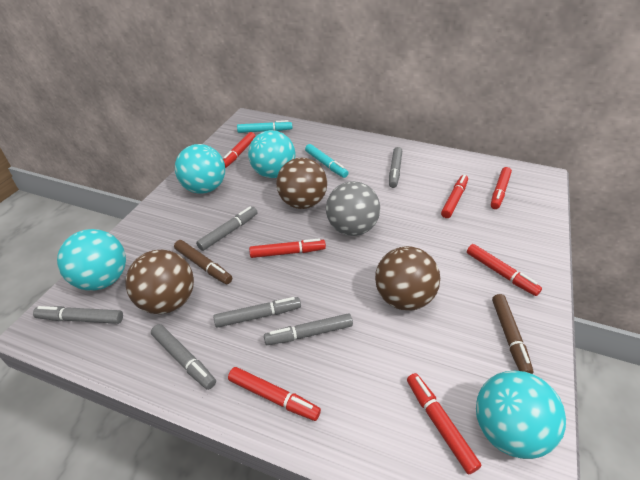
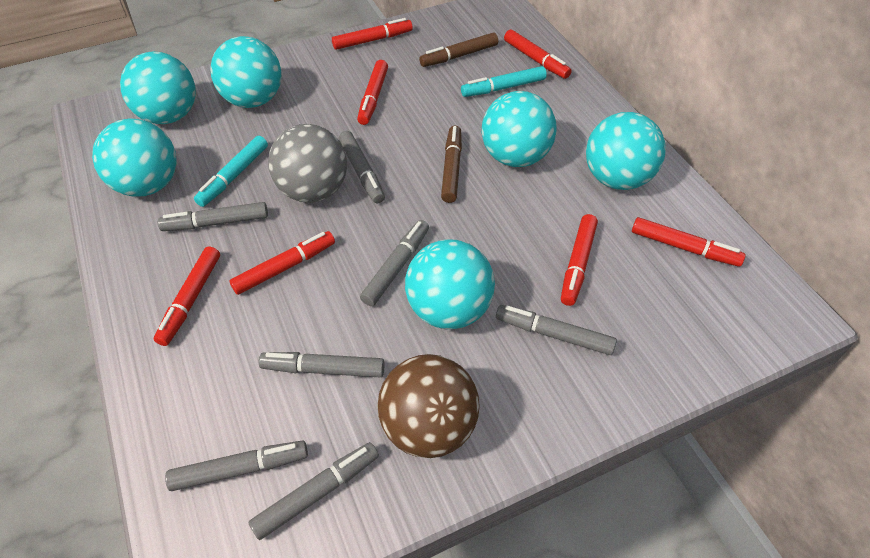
brown ball: [125,250,194,314] [276,158,327,209] [375,246,440,311] = 3 -> [377,354,480,458] = 1
grey marker: [33,306,123,324] [151,324,216,390] [196,206,258,251] [214,297,301,328] [264,313,353,345] [389,147,402,188] = 6 -> [158,202,268,231] [165,440,308,491] [249,442,379,540] [259,352,385,377] [339,131,385,203] [360,220,429,306] [496,305,617,355] = 7
turquoise ball: [57,229,126,291] [175,144,225,194] [248,130,295,178] [476,371,566,459] = 4 -> [92,118,177,197] [120,51,196,124] [210,36,281,108] [405,239,495,329] [482,91,557,167] [586,112,666,190] = 6

